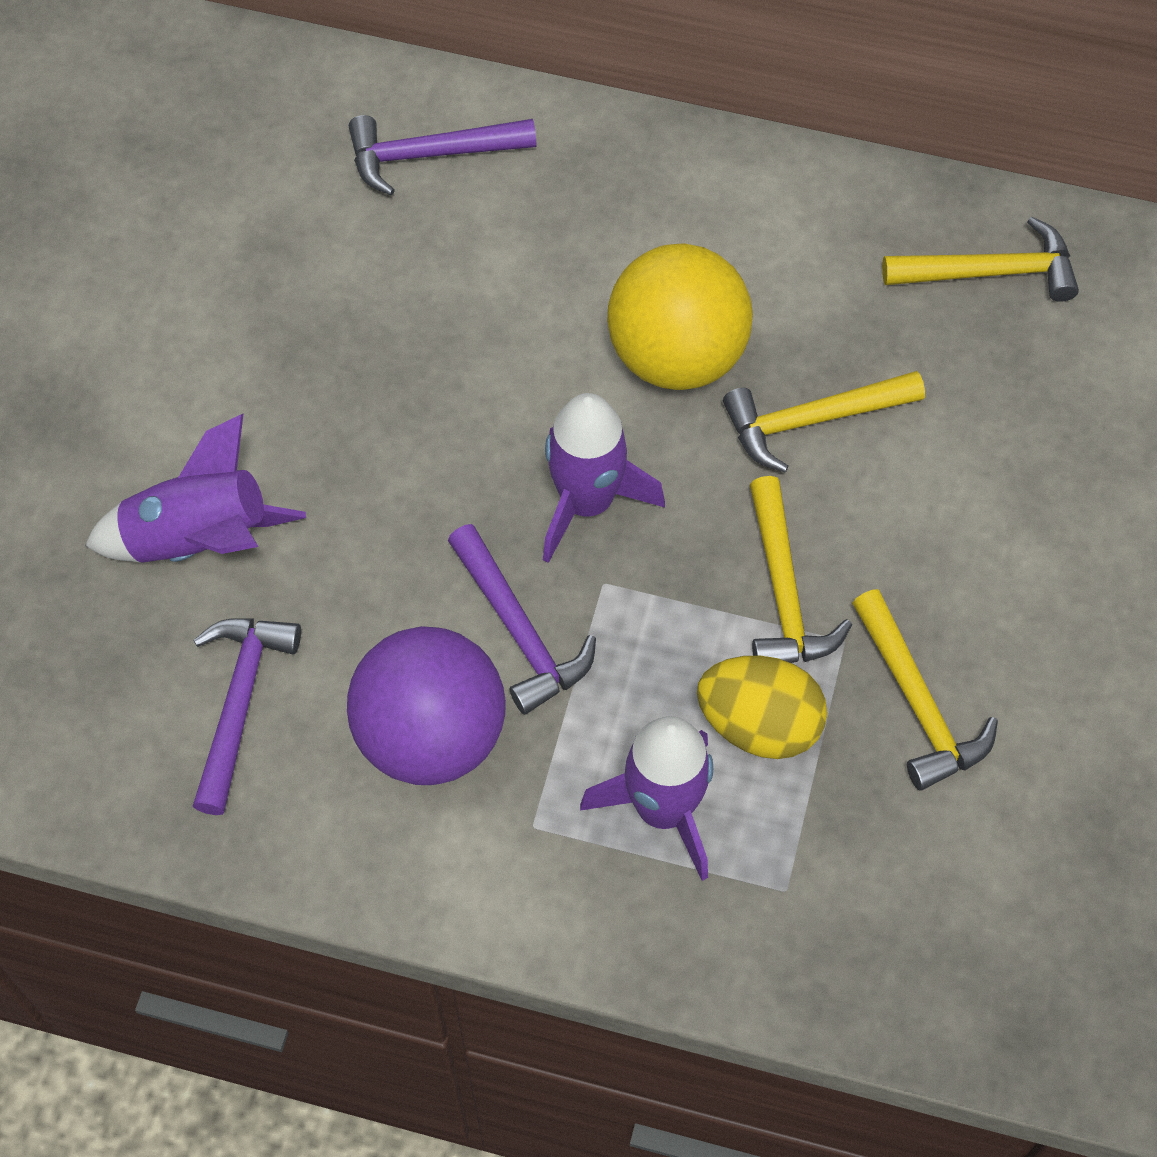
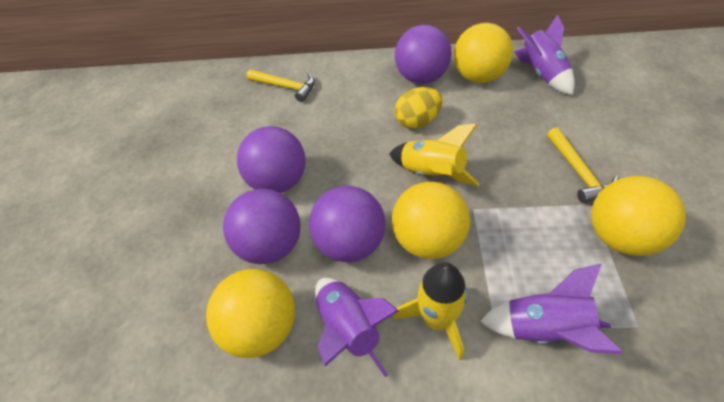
purple ball: [347,626,506,785] = 1 -> [223,189,300,264] [237,126,306,193] [309,186,386,263] [395,25,452,84] = 4
purple hammer: [193,618,301,815] [349,115,537,196] [448,524,596,715] = 3 -> none = 0
yellow ball: [607,243,753,390] = 1 -> [206,269,295,358] [392,182,470,259] [454,23,513,83] [591,176,686,256] = 4
yellow hammer: [723,371,925,473] [750,476,852,663] [852,589,998,790] [882,216,1079,302] = 4 -> [247,69,315,102] [547,127,619,203] = 2
yellow rocket: none = 0 -> [389,123,480,186] [394,262,468,360] = 2

